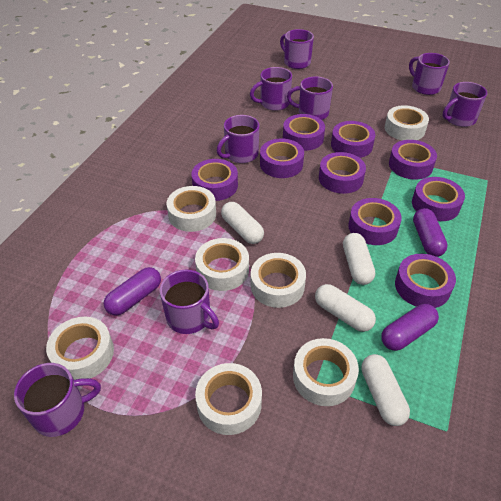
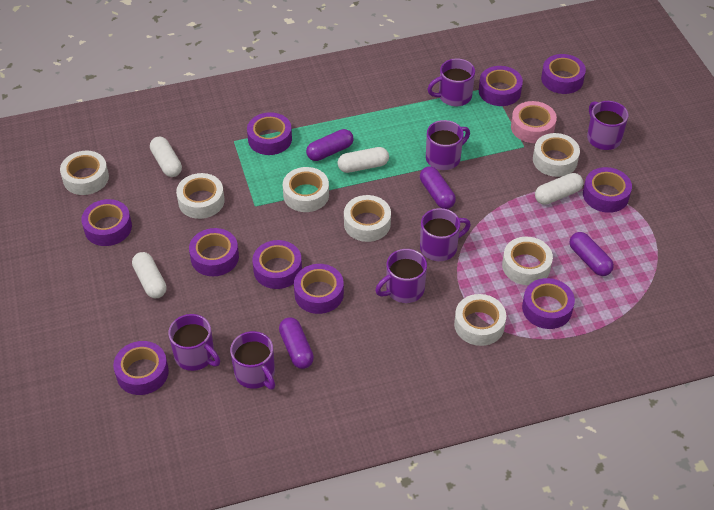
pink tape: none = 0 -> [511,101,557,143] = 1
purple capsule: [104,267,161,316] [381,304,439,351] [413,208,448,257] = 3 -> [279,317,314,369] [306,129,354,161] [420,166,456,209] [569,232,614,276] = 4
purple mug: [14,363,101,437] [160,270,219,334] [217,115,259,163] [250,67,292,111] [280,29,314,69] [287,76,333,120] [409,53,450,95] [443,82,487,127] = 8 -> [168,314,220,371] [230,331,275,389] [375,249,427,303] [420,208,471,261] [426,120,470,170] [427,59,475,106] [587,101,628,150] = 7
purple tape: [192,159,238,201] [260,139,304,178] [283,114,325,151] [319,152,366,194] [331,121,375,158] [348,198,402,245] [389,140,437,180] [395,254,456,308] [412,177,465,221] = 9 -> [81,199,132,246] [113,341,169,395] [189,228,239,276] [247,112,292,155] [252,240,302,289] [294,264,344,314] [479,66,523,106] [522,278,575,329] [541,54,586,94] [583,167,632,213] = 10

